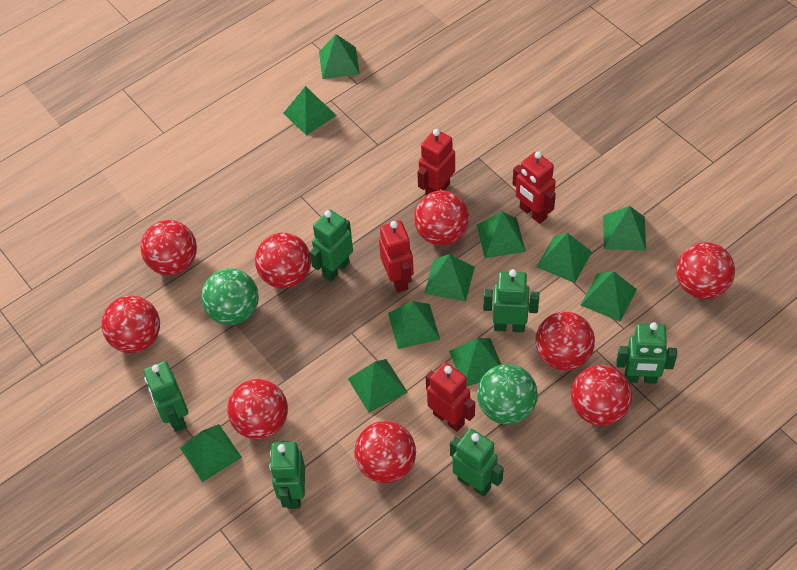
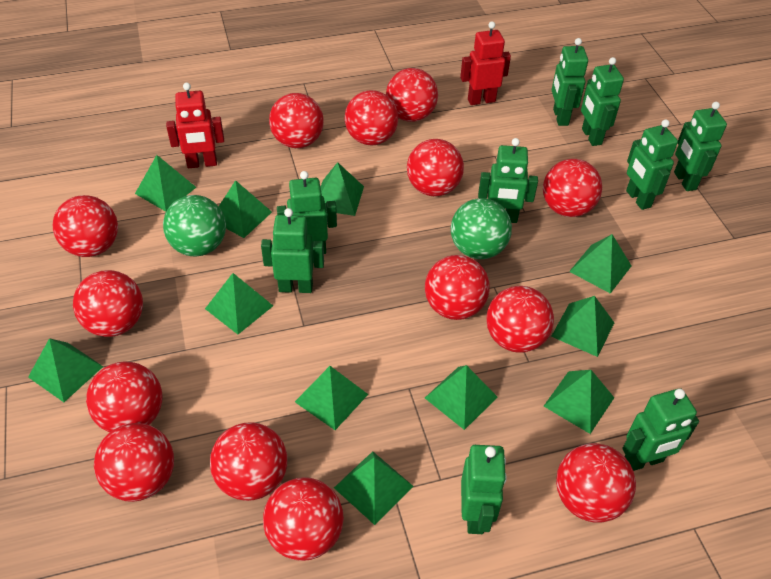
green robot: [144,361,188,432] [269,441,305,509] [310,209,353,281] [450,429,504,496] [483,269,539,332] [616,322,677,384] = 6 -> [261,208,324,293] [277,171,337,254] [461,445,507,534] [478,138,538,223] [552,38,588,126] [581,57,624,146] [622,388,699,471] [626,119,678,210] [674,102,727,191] = 9
red ball: [101,296,160,353] [140,220,197,275] [227,379,288,440] [255,233,311,288] [354,421,416,483] [414,190,469,246] [535,312,595,371] [571,365,632,426] [676,242,735,299] = 9 -> [53,195,118,257] [73,270,143,337] [86,362,162,433] [94,423,174,502] [210,422,287,501] [263,477,344,561] [269,93,324,148] [344,90,398,145] [386,68,438,122] [407,139,464,196] [425,255,490,320] [486,286,554,353] [543,159,602,217] [556,443,636,523] = 14
red robot: [379,220,414,293] [417,129,455,196] [426,362,475,432] [513,151,556,224] = 4 -> [166,83,224,168] [460,21,511,105] = 2

